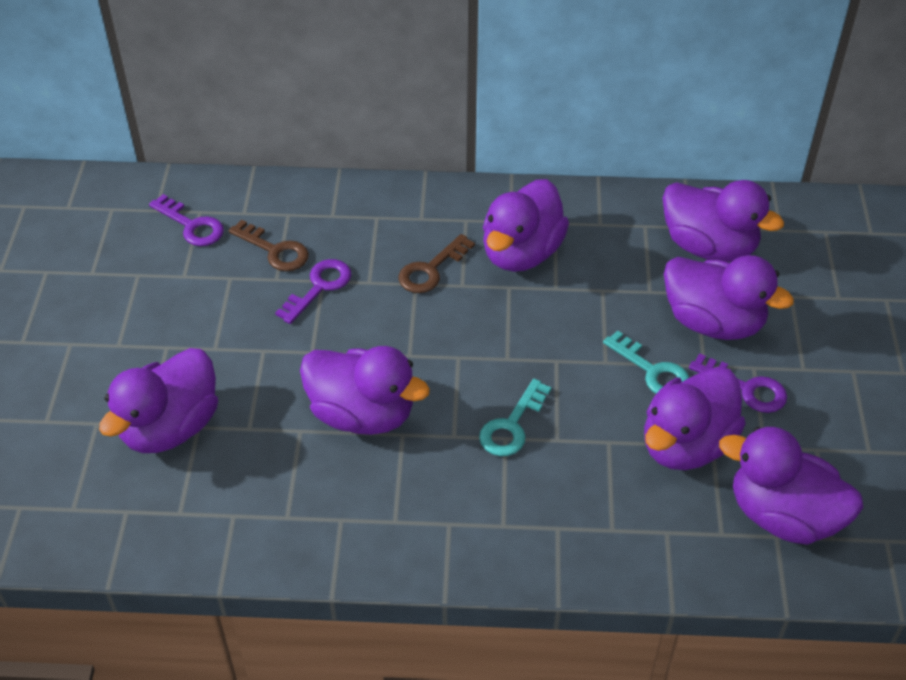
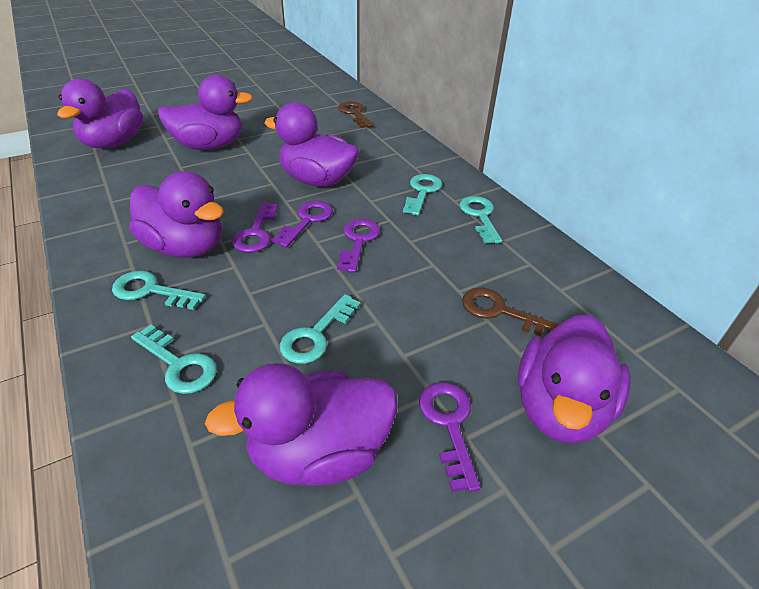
purple duck: [99,348,218,453] [300,346,430,435] [483,179,569,272] [644,367,746,470] [663,180,784,262] [664,255,794,340] [719,427,863,545] = 7 -> [57,78,143,149] [129,171,224,258] [158,75,253,150] [205,363,398,486] [264,102,359,187] [518,315,630,444] = 6
purple key: [149,194,224,246] [275,259,351,324] [689,353,787,413] = 3 -> [232,202,278,253] [272,201,333,247] [337,219,380,273] [419,382,480,492] = 4
turquoise key: [479,379,552,456] [603,330,689,394] = 2 -> [112,271,206,310] [131,325,217,394] [280,294,361,364] [403,174,442,216] [459,196,502,244] = 5

